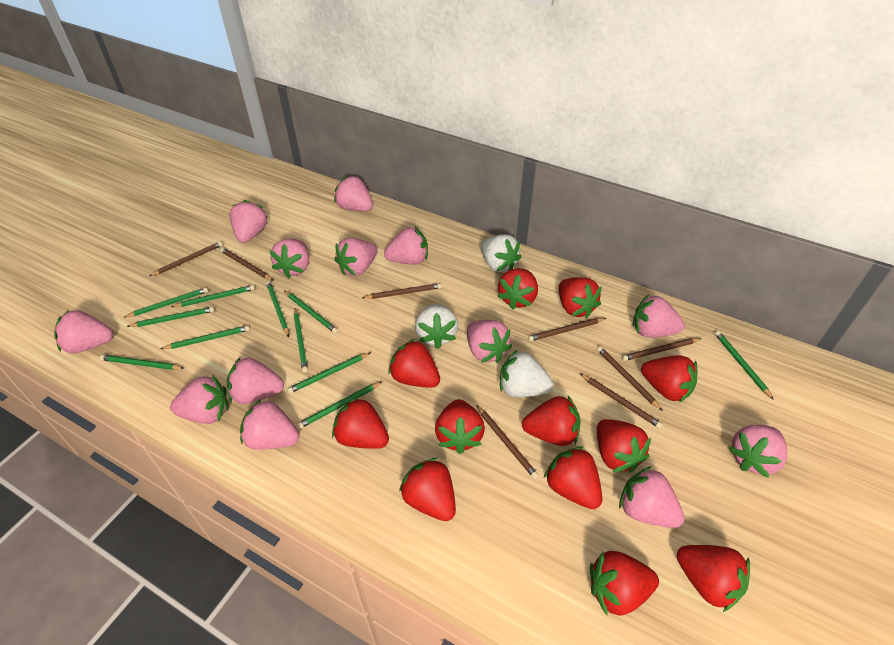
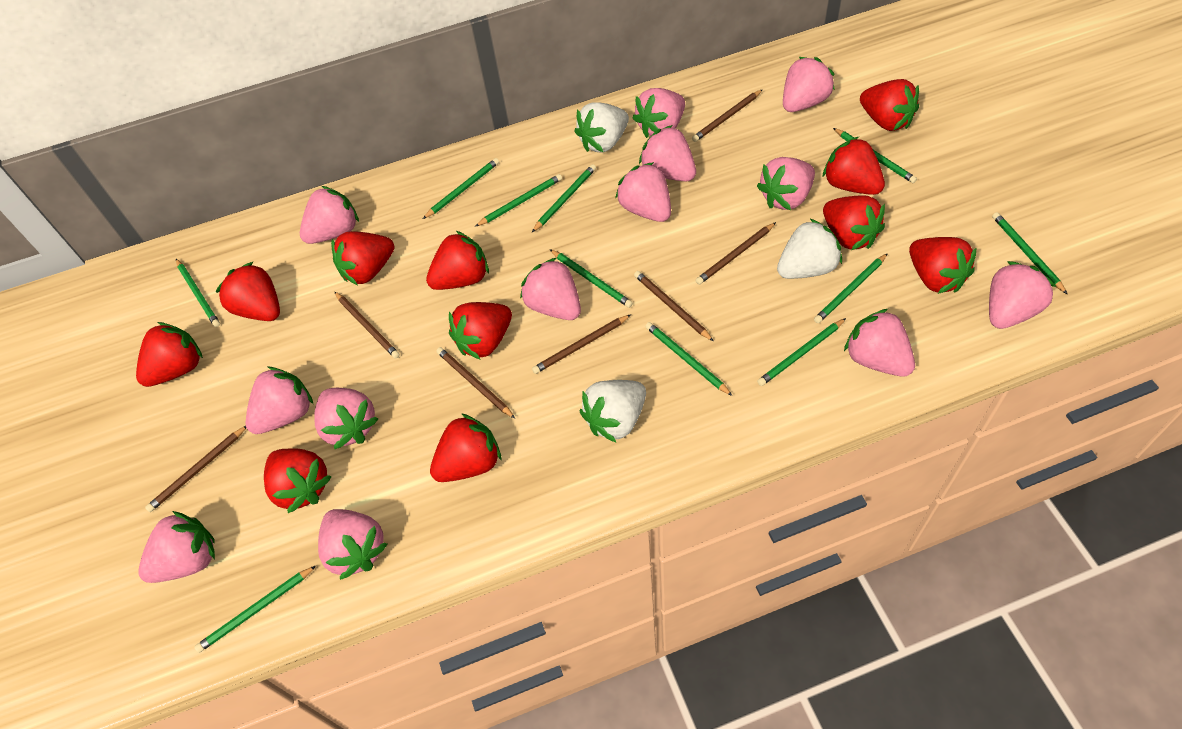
brown pencil: [150,241,223,276] [220,248,274,281] [362,283,442,299] [476,405,539,479] [528,318,606,341] [580,374,663,429] [597,346,663,411] [622,338,701,361] = 8 -> [145,426,246,512] [334,291,400,359] [436,347,515,418] [532,314,631,374] [634,271,714,341] [692,89,763,142] [696,222,776,285] = 7
red strawberry: [332,396,389,449] [388,339,440,388] [399,458,456,521] [435,399,485,454] [497,268,538,310] [522,396,581,446] [544,446,602,509] [559,277,602,319] [590,551,659,616] [597,419,651,473] [641,355,697,403] [677,545,750,612] = 12 -> [136,322,203,387] [216,262,280,321] [264,448,332,513] [331,231,394,285] [426,231,489,290] [430,413,502,482] [449,302,512,360] [823,137,885,195] [823,195,885,250] [860,79,919,131] [909,237,976,294] = 11

